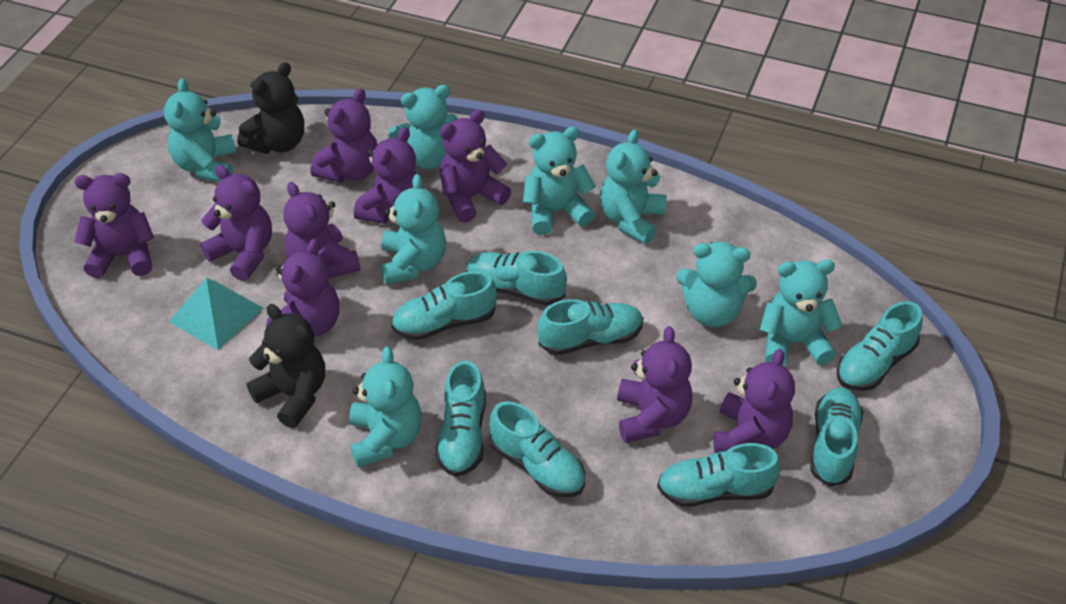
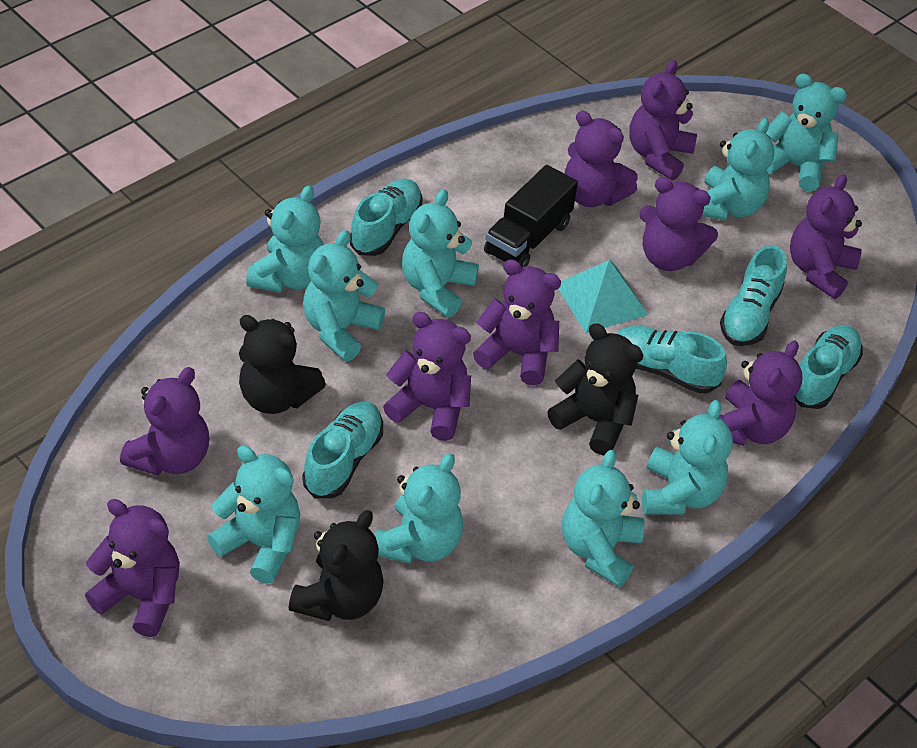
black teddy bear: [237,62,304,154] [247,304,325,428] = 2 -> [239,315,326,414] [289,510,384,621] [547,323,643,455] = 3
black truck: none = 0 -> [484,165,578,267] = 1
turquoise shoe: [391,271,497,340] [435,361,486,477] [466,251,567,306] [489,401,585,497] [537,299,643,355] [657,443,780,507] [810,388,863,487] [837,301,923,391] = 8 -> [302,401,383,498] [350,179,423,256] [617,326,727,394] [720,245,787,346] [794,325,863,409] = 5
turquoise teddy bear: [164,78,237,182] [349,346,422,467] [381,174,446,285] [388,85,458,169] [523,127,596,235] [600,129,667,244] [676,242,757,327] [760,259,842,366] = 8 -> [207,445,300,584] [246,185,324,293] [303,230,385,361] [375,453,463,564] [402,189,479,318] [562,450,644,587] [642,400,733,515] [702,118,775,220] [765,73,847,192] = 9

